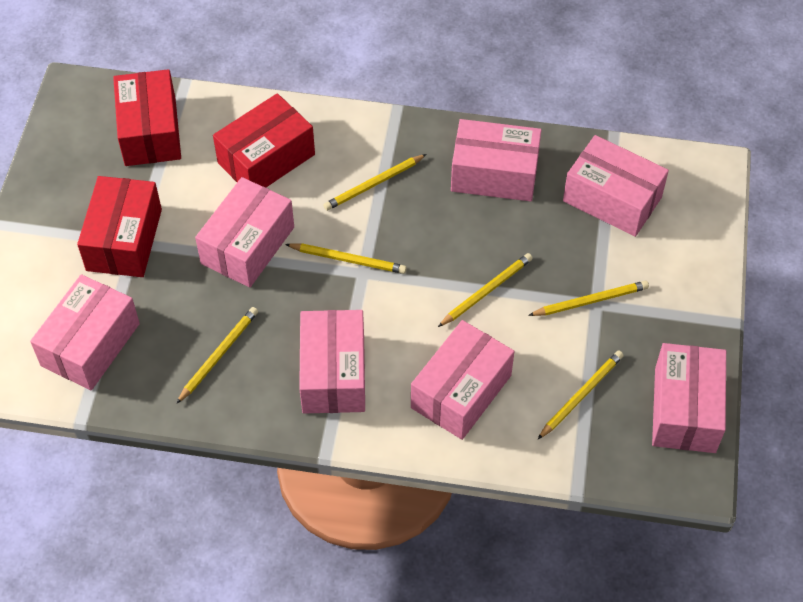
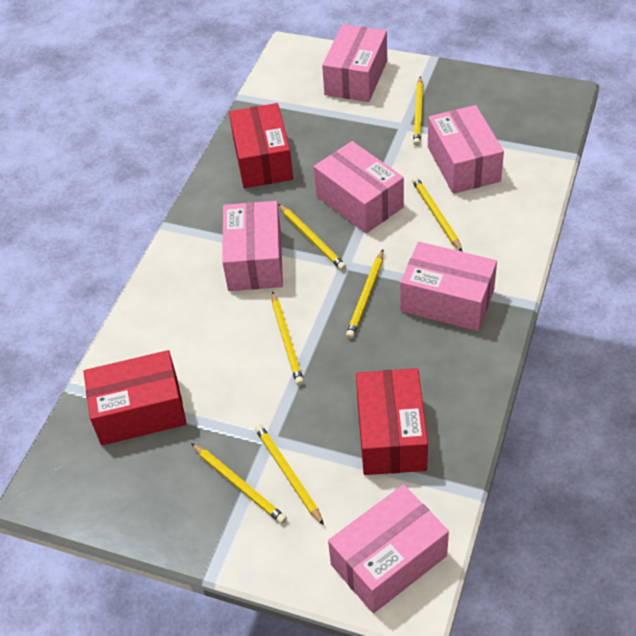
pink box: [30,274,140,390] [195,177,294,288] [299,310,365,413] [411,320,515,440] [451,119,541,201] [563,135,669,237] [652,343,726,453] = 7 -> [222,201,283,291] [314,141,404,233] [322,24,387,102] [328,484,449,613] [400,242,497,331] [428,105,504,194] = 6
yellow pencil: [176,307,258,404] [285,243,407,274] [323,154,427,211] [438,253,533,327] [528,281,649,316] [537,351,624,440] = 6 -> [191,443,287,524] [255,424,324,525] [272,291,304,386] [278,204,346,270] [346,250,384,339] [412,177,462,252] [413,77,423,146] = 7

